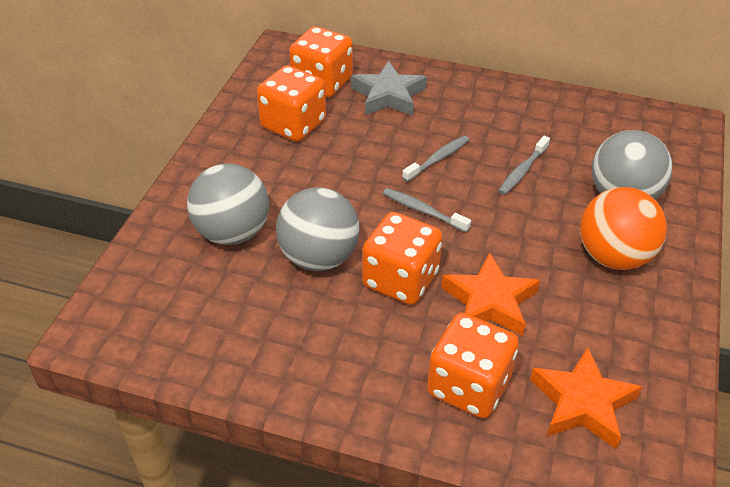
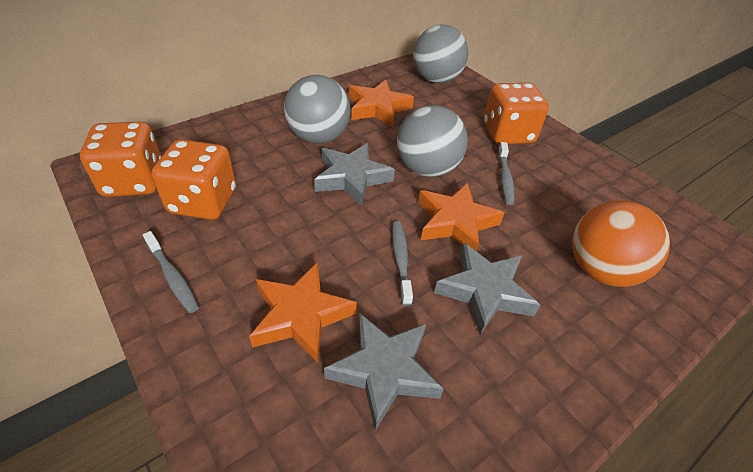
grey star: [351,61,427,116] = 1 -> [314,143,395,206] [324,313,444,431] [434,243,540,335] = 3
orange dice: [257,65,326,142] [289,26,353,97] [362,212,443,305] [427,312,519,418] = 4 -> [80,121,162,197] [151,139,236,220] [484,83,549,144] = 3
orange star: [441,253,540,336] [530,347,642,449] = 2 -> [249,262,357,363] [349,80,414,127] [418,183,504,252] = 3

